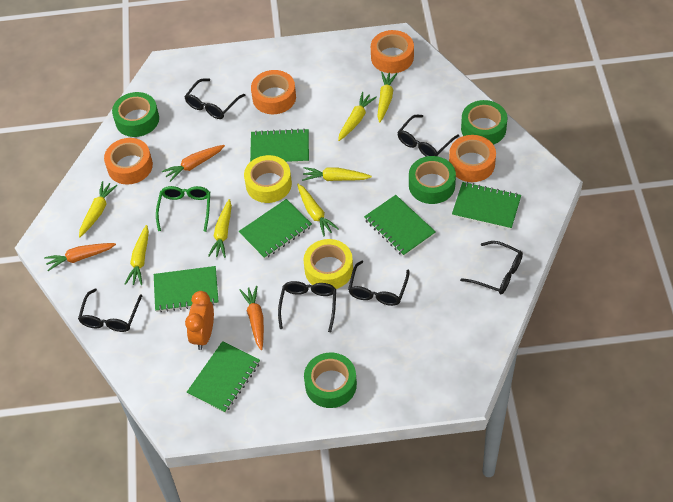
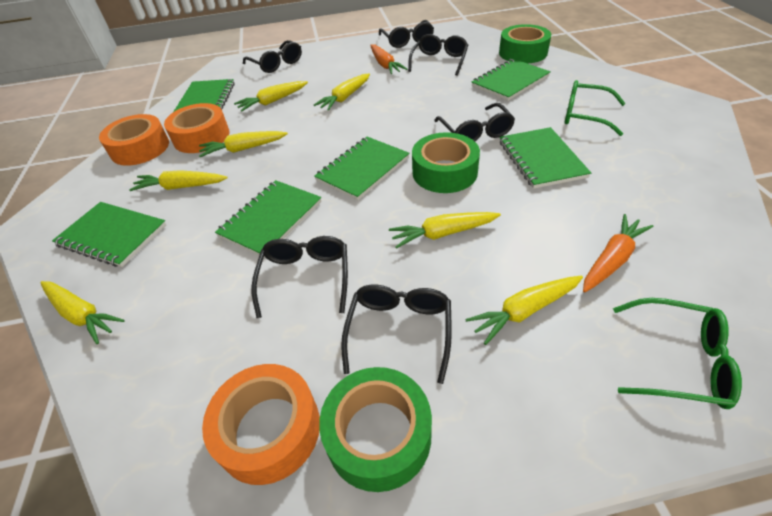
green glasses: [156,186,210,232] = 1 -> [565,80,626,136] [613,298,742,409] = 2
green tape: [112,92,159,137] [304,352,357,408] [409,156,456,204] [461,100,507,145] = 4 -> [319,367,432,492] [412,132,480,193] [499,24,551,64] = 3
orange carrot: [44,243,116,271] [162,145,225,182] [240,286,264,350] = 3 -> [370,44,407,74] [583,214,653,292] = 2
orange clock: [185,291,214,350] = 1 -> none = 0
orange tape: [104,138,153,184] [251,70,296,114] [371,30,414,73] [449,135,496,182] = 4 -> [99,114,169,166] [164,103,230,153] [202,364,320,485] = 3
yellow tape: [244,155,292,203] [303,239,353,289] = 2 -> none = 0

